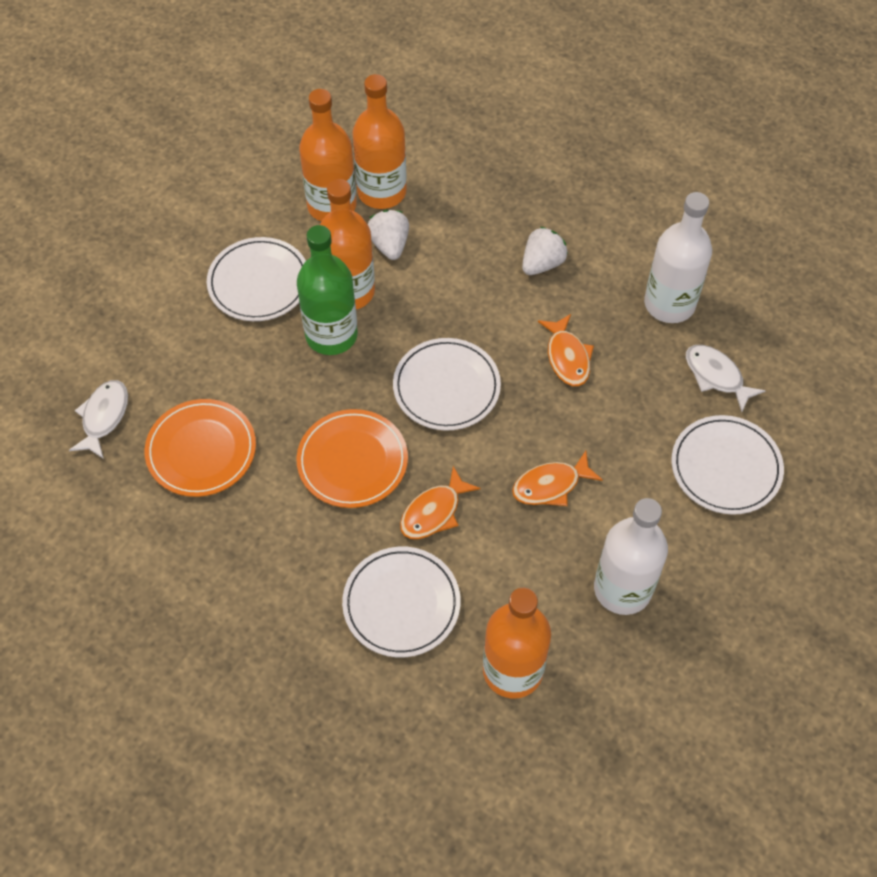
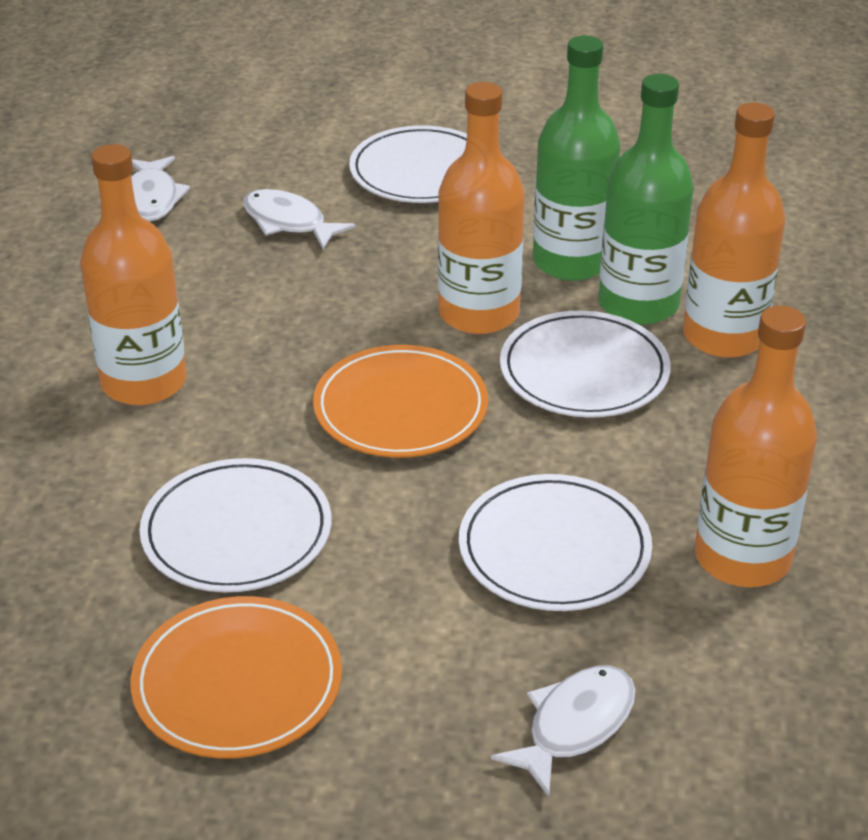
green bottle: [297,225,358,355] = 1 -> [533,36,620,281] [599,74,694,325] = 2
orange fish: [400,466,480,539] [512,451,603,506] [538,314,594,386] = 3 -> none = 0
white bottle: [594,498,668,615] [644,192,712,323] = 2 -> none = 0
white fish: [69,380,128,459] [686,345,765,412] = 2 -> [131,156,190,222] [243,189,355,249] [491,666,635,797] = 3
white strawberry: [367,210,409,260] [522,227,568,275] = 2 -> none = 0

